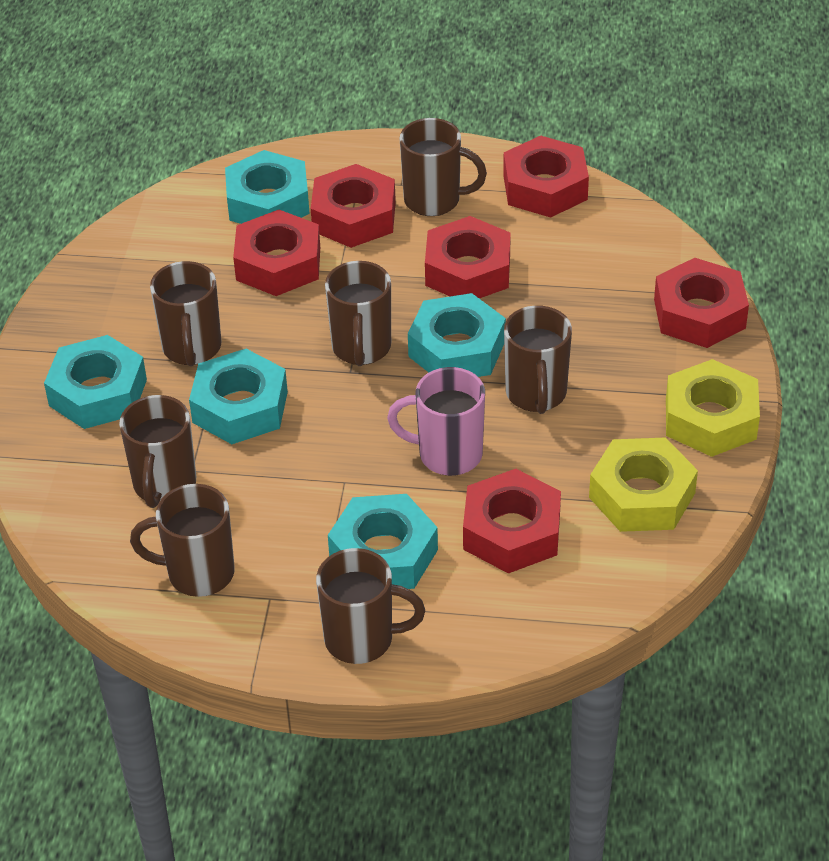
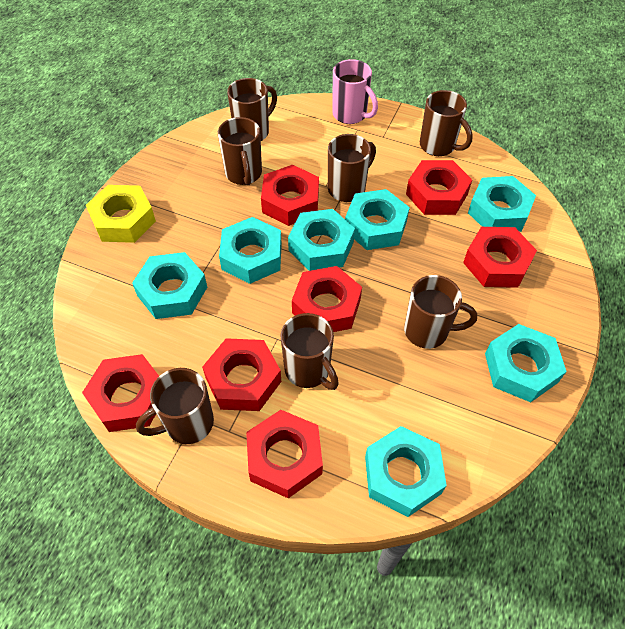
red nut: [233,209,320,296] [311,164,396,248] [425,216,511,298] [463,469,561,573] [503,136,589,218] [654,258,749,348] = 6 -> [82,354,159,432] [202,338,281,411] [246,410,323,498] [261,165,319,226] [292,266,362,332] [406,160,472,215] [463,227,537,288] = 7
turquoise nut: [44,335,147,429] [189,349,288,444] [225,150,310,224] [328,494,438,589] [408,293,506,377] = 5 -> [132,252,207,319] [219,217,282,284] [288,209,355,271] [345,189,410,250] [365,426,447,517] [468,176,536,232] [485,324,567,402] = 7
yellow nut: [589,437,698,532] [666,359,760,457] = 2 -> [86,185,156,243] = 1

